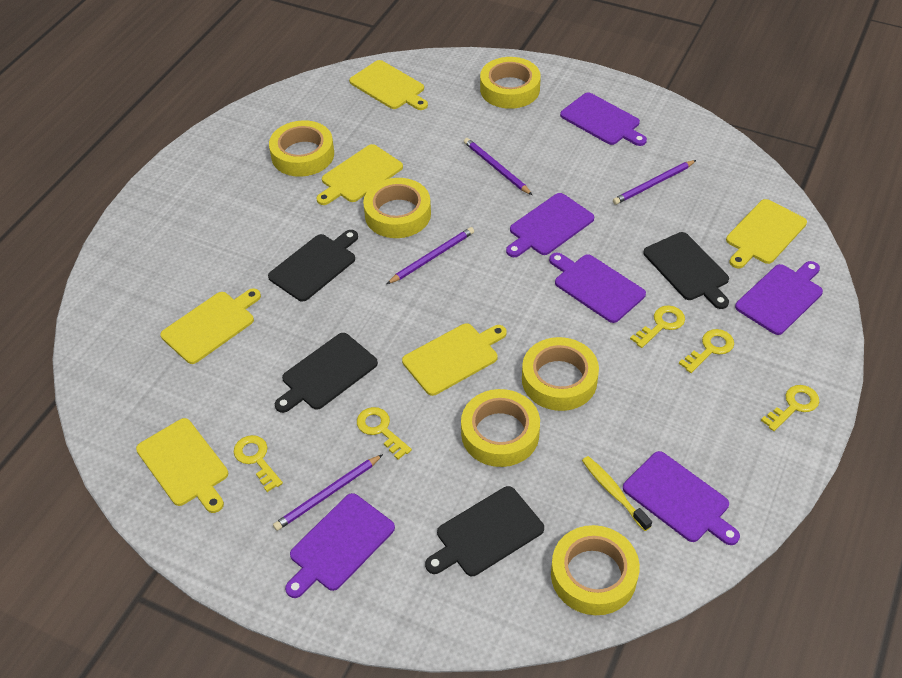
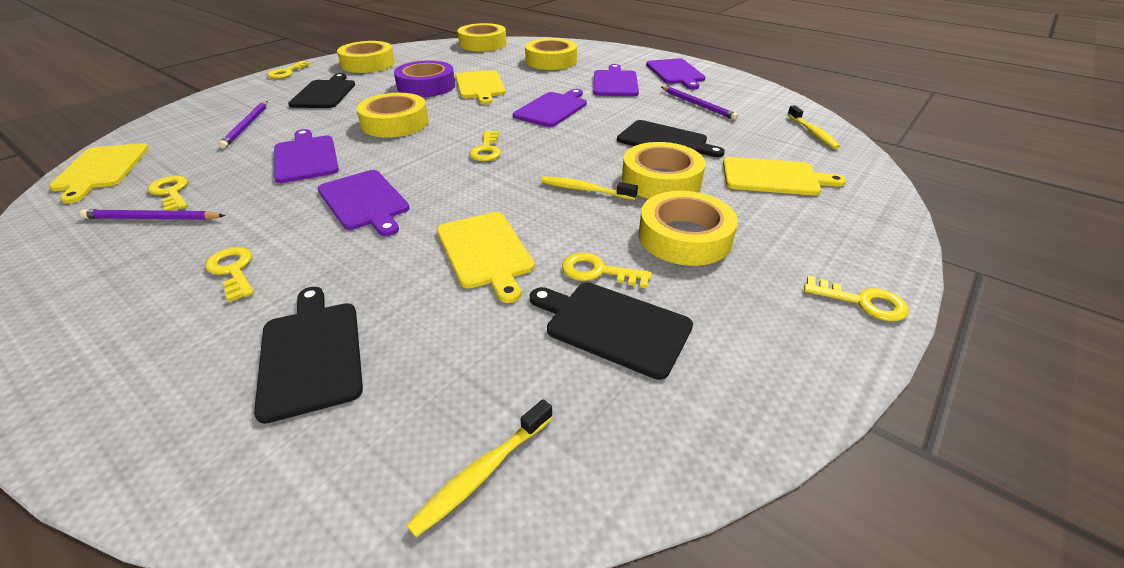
purple cutting board: [285,493,395,598] [506,193,594,257] [549,253,646,323] [560,92,647,146] [623,451,740,545] [735,261,823,335] = 6 -> [274,129,339,183] [318,170,409,236] [513,89,587,127] [594,64,639,96] [646,58,705,89] = 5
purple pencil: [273,454,383,531] [387,227,474,284] [464,138,532,195] [613,160,696,205] = 4 -> [80,209,225,220] [219,101,268,149] [661,86,738,120] = 3
purple tape: none = 0 -> [394,61,455,97] = 1
yellow cutting board: [136,418,228,513] [160,288,261,364] [317,144,403,205] [349,60,428,110] [402,323,507,396] [726,199,807,268] = 6 -> [49,143,149,203] [437,212,535,303] [455,70,506,105] [723,157,846,195] = 4
yellow key: [234,435,283,492] [357,407,412,460] [630,305,685,348] [679,329,734,373] [761,385,819,431] = 5 -> [148,176,188,211] [205,247,254,302] [267,61,310,79] [469,131,501,161] [562,253,652,288] [804,276,909,321] = 6
yellow toothbrush: [582,456,652,531] = 1 -> [406,399,553,537] [541,176,638,200] [787,105,840,149] = 3

